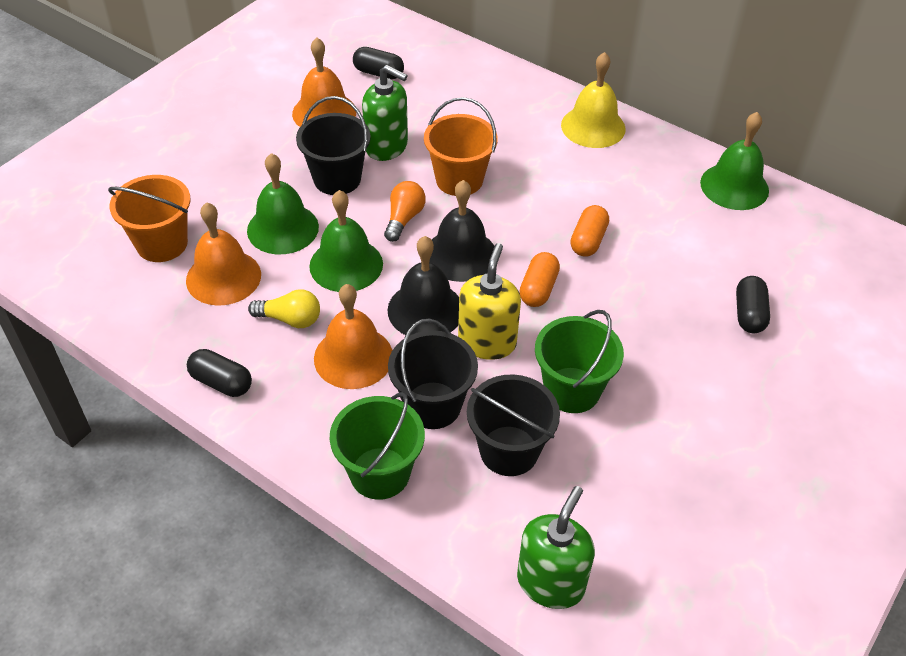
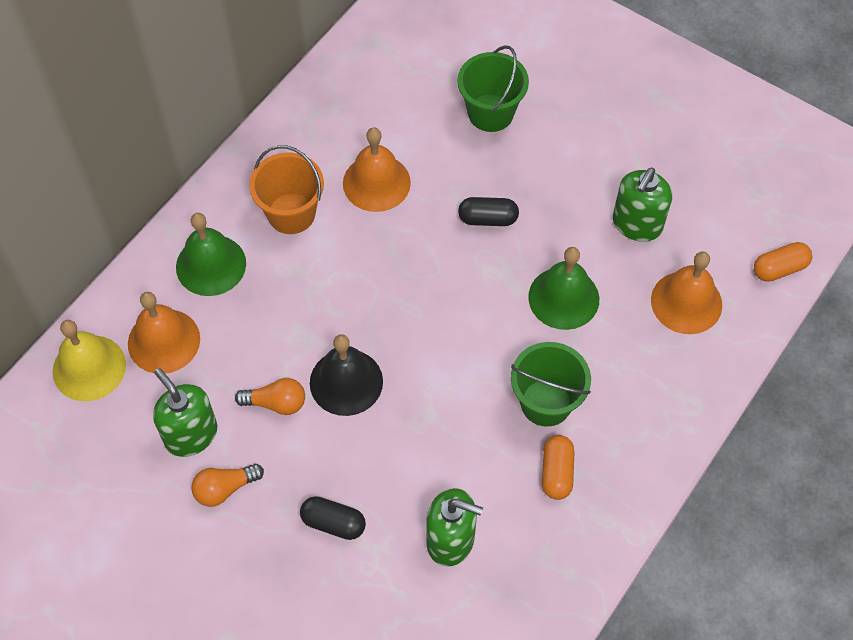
black bell: [387,236,459,335] [429,180,494,282] = 2 -> [310,334,383,416] = 1
black bucket: [296,96,371,195] [388,319,478,429] [467,374,560,476] = 3 -> none = 0
black capsule: [187,349,252,397] [353,47,404,80] [736,276,770,333] = 3 -> [300,496,366,540] [458,197,519,226] = 2
green bell: [247,153,319,254] [309,190,383,292] [700,112,769,210] = 3 -> [176,213,246,296] [528,247,599,330] = 2
green soap dispenser: [362,65,408,161] [517,486,595,609] = 2 -> [153,368,217,457] [426,488,483,567] [613,168,672,242] = 3
orange bucket: [108,175,191,262] [424,97,498,196] = 2 -> [249,145,324,234] = 1
orange light bulb: [384,181,426,242] = 1 -> [191,464,264,507] [235,378,305,415] = 2
yellow light bulb: [248,289,320,328] = 1 -> none = 0
yellow soap dispenser: [458,243,521,360] = 1 -> none = 0

